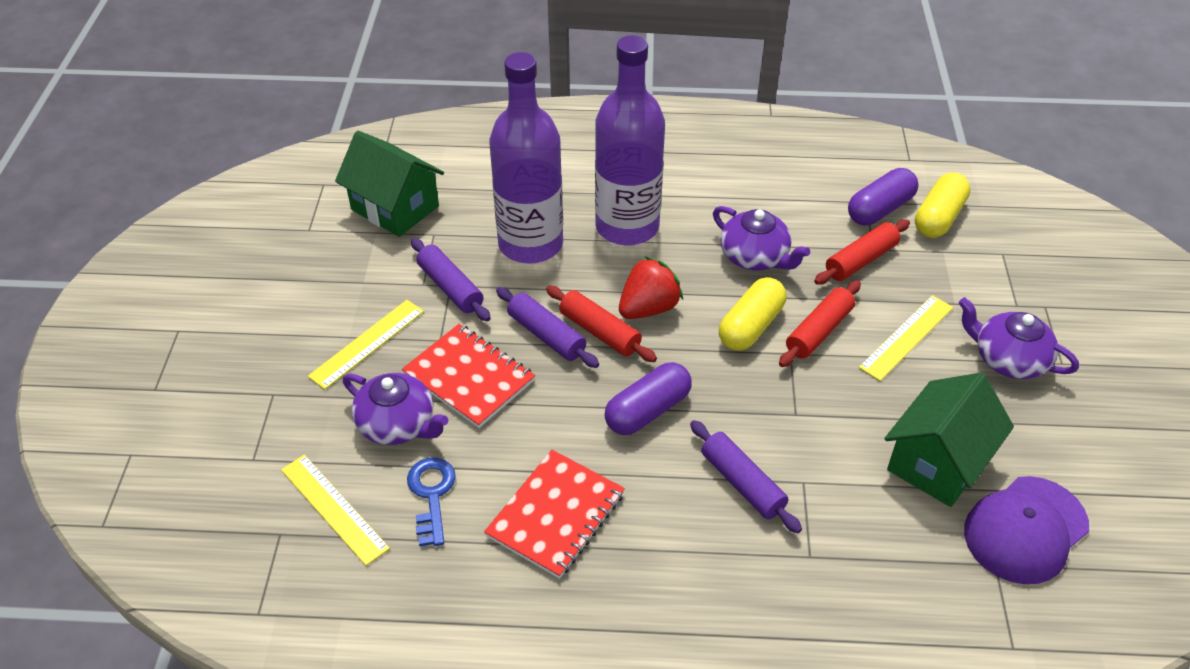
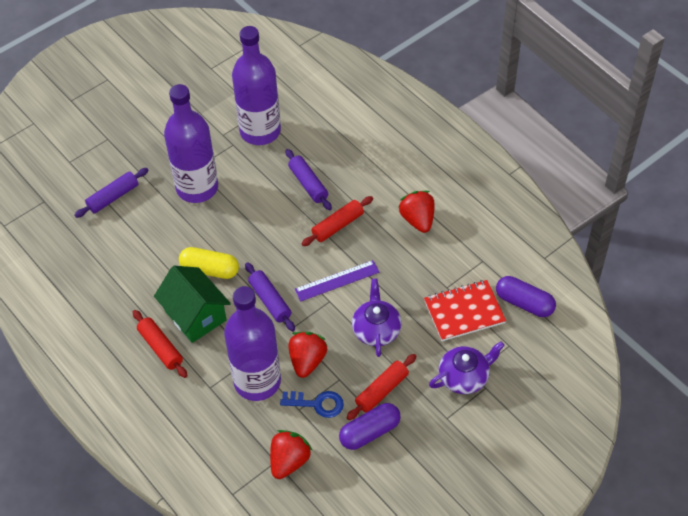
green house: [335,131,444,237] [884,373,1014,507] = 2 -> [154,266,231,343] = 1
purple bottle: [489,52,563,264] [595,35,665,245] = 2 -> [164,84,218,203] [224,286,281,401] [232,26,281,145] = 3
purple cap: [964,476,1089,584] = 1 -> none = 0
purple ruler: none = 0 -> [295,260,380,302] = 1
purple teapot: [343,373,448,445] [713,206,810,270] [958,297,1079,379] = 3 -> [352,279,402,357] [429,341,505,394] = 2
red notebook: [402,324,535,428] [484,450,625,579] = 2 -> [424,280,506,341] = 1
red strawberry: [619,256,683,319] = 1 -> [270,430,312,479] [289,332,327,378] [398,191,435,233] = 3
yellow capsule: [719,277,786,351] [915,172,971,238] = 2 -> [179,247,239,279] = 1
yellow ruler: [281,455,390,566] [308,300,424,390] [859,295,953,381] = 3 -> none = 0

